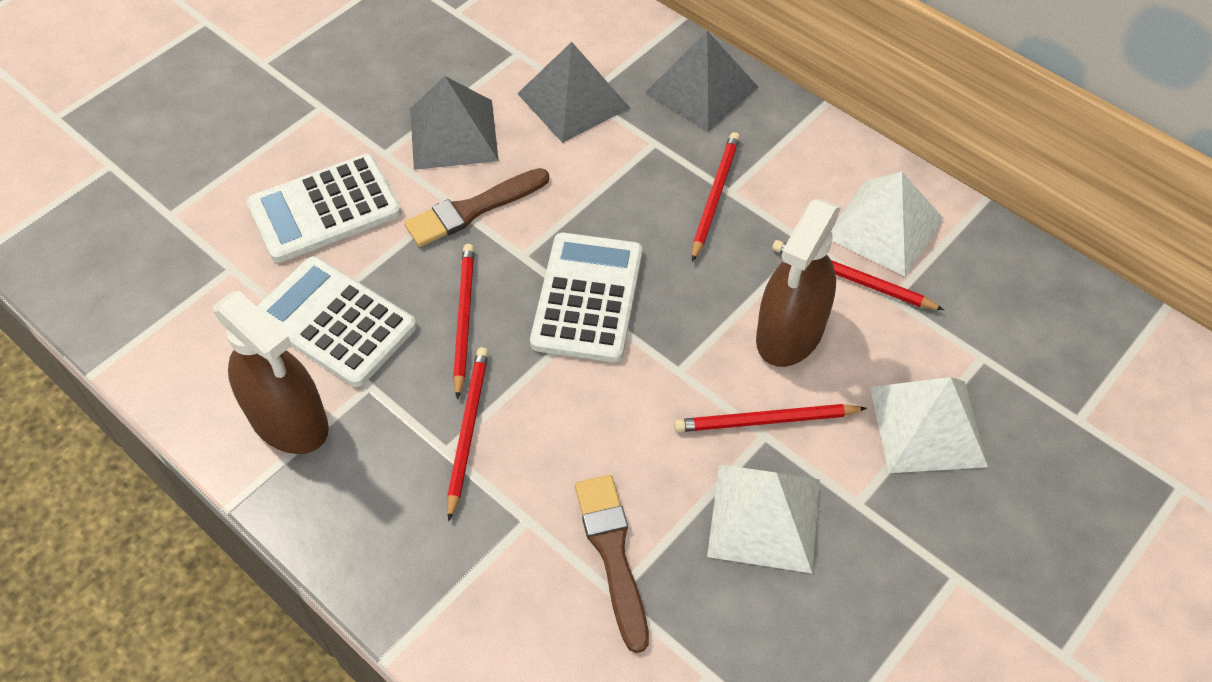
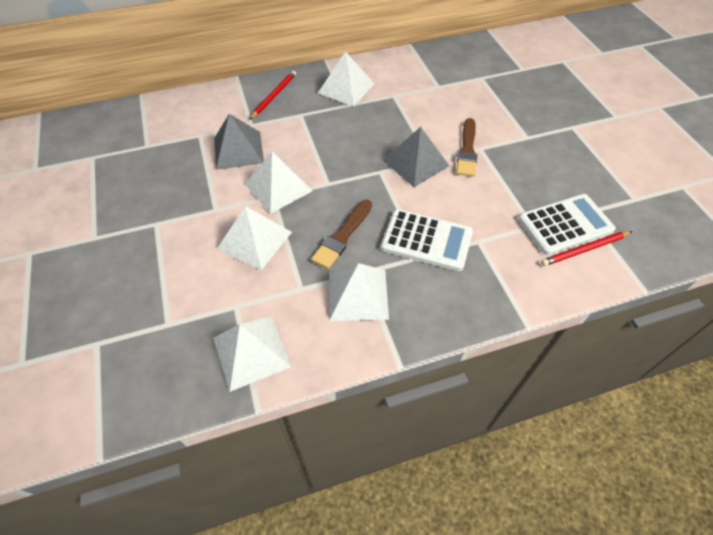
brown spray bottle: [213,291,329,454] [756,199,841,367] = 2 -> none = 0
grey pyramid: [410,76,499,170] [517,42,630,143] [645,31,758,132] = 3 -> [214,114,264,170] [383,127,449,187] = 2
red pencil: [447,347,489,521] [453,244,474,399] [674,404,867,432] [692,132,740,262] [772,240,944,310] = 5 -> [249,71,296,120] [541,231,632,266] = 2
white calculator: [247,154,401,263] [256,256,417,387] [530,233,642,362] = 3 -> [381,209,473,271] [518,194,616,255] = 2
white pyramid: [707,464,820,573] [831,171,943,277] [870,377,988,473] = 3 -> [213,316,291,392] [217,206,292,270] [245,152,313,214] [318,51,374,107] [329,263,389,321] = 5

